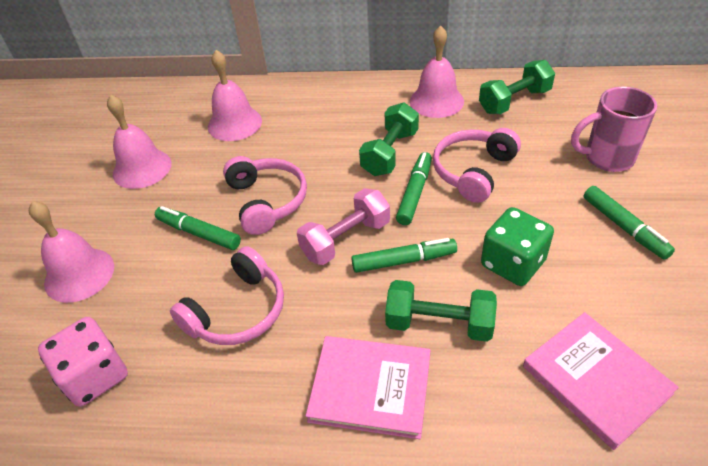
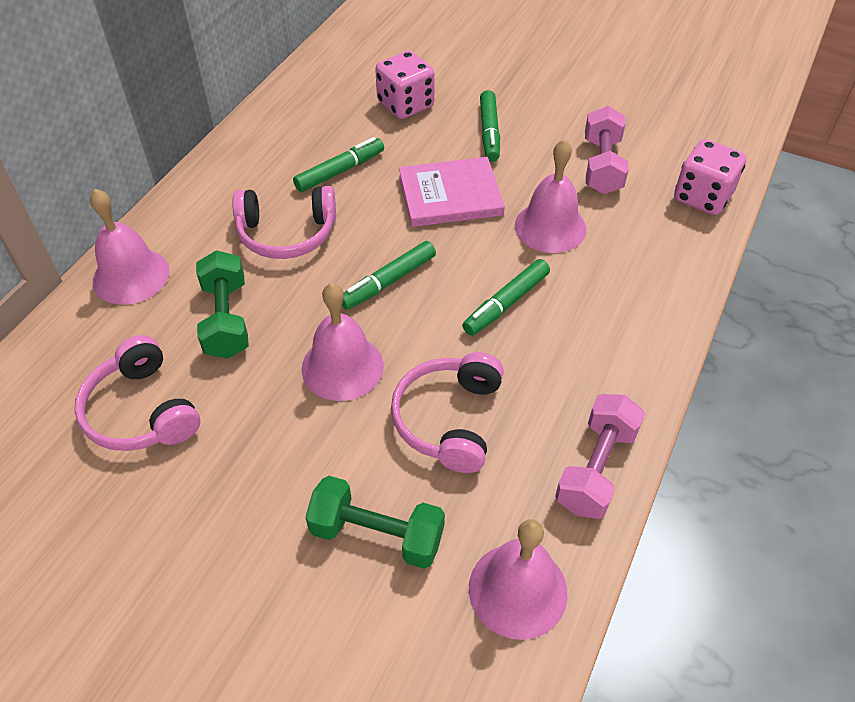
green dice: [481,207,554,286] = 1 -> none = 0
green dumbbell: [359,102,419,176] [385,280,497,342] [479,60,555,114] = 3 -> [196,250,249,359] [305,476,445,569] = 2
pink book: [306,336,430,439] [523,312,679,450] = 2 -> [399,157,505,227] = 1
pink dice: [38,317,128,407] = 1 -> [375,51,435,119] [674,139,746,215] = 2
pink dumbbell: [297,188,390,265] = 1 -> [555,394,645,519] [585,106,629,194] = 2
pink mug: [571,87,657,172] = 1 -> none = 0

